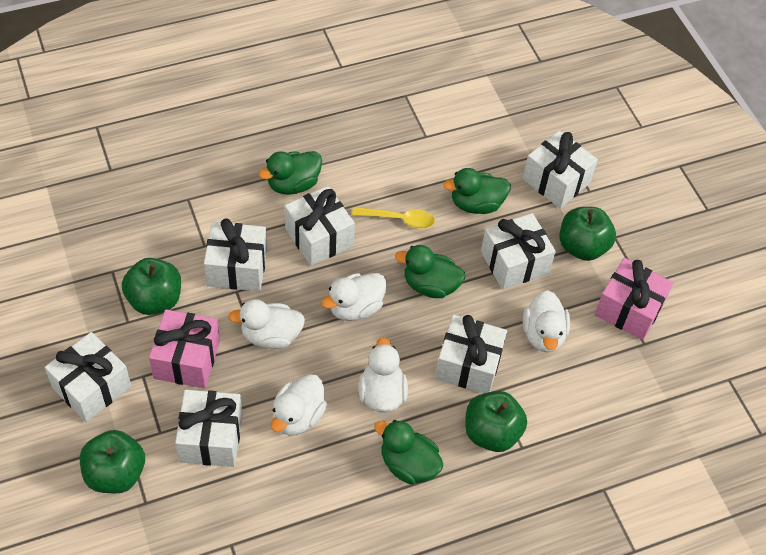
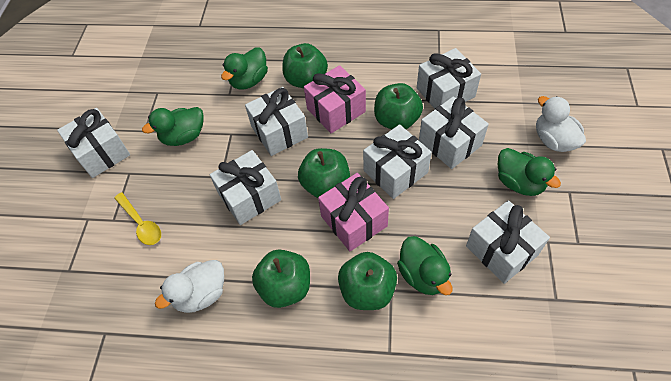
green apple: [80,430,145,493] [122,258,181,315] [465,391,527,452] [559,207,616,261] = 4 -> [252,250,310,308] [282,43,328,88] [298,148,350,198] [338,252,397,310] [374,83,423,129] = 5
white duck: [228,299,305,349] [271,374,327,436] [322,273,386,321] [359,338,408,413] [523,290,570,352] = 5 -> [155,260,224,313] [536,96,586,152] = 2

